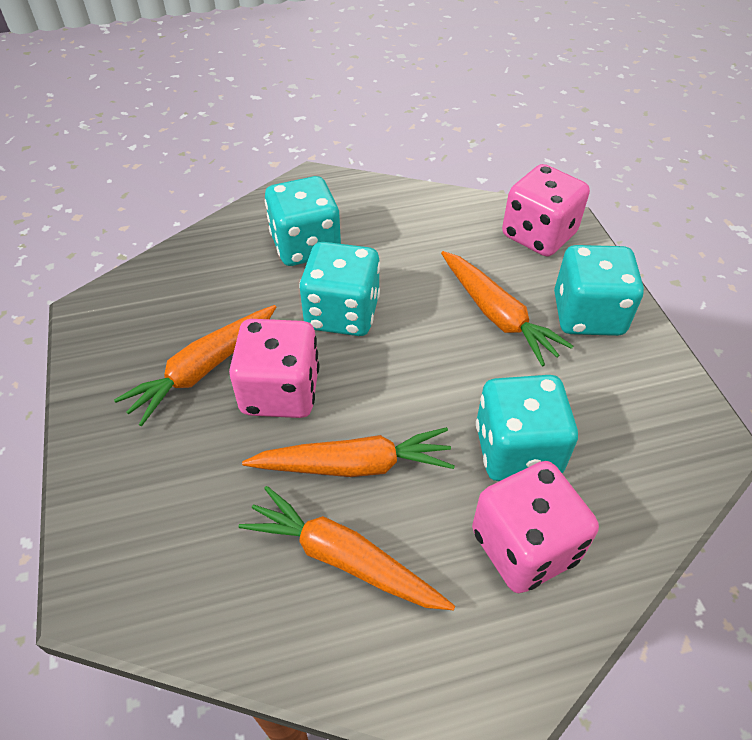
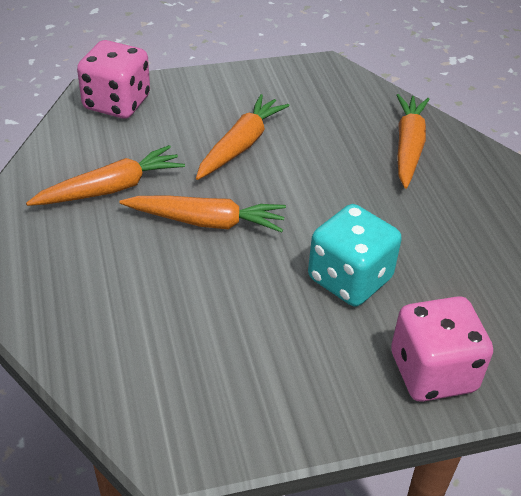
pink dice: [229,319,319,418] [472,461,599,593] [502,164,590,257] = 3 -> [77,40,150,118] [391,296,493,402] = 2
turquoise dice: [265,176,341,266] [299,242,380,336] [476,375,578,481] [554,245,644,336] = 4 -> [308,204,402,306] = 1

